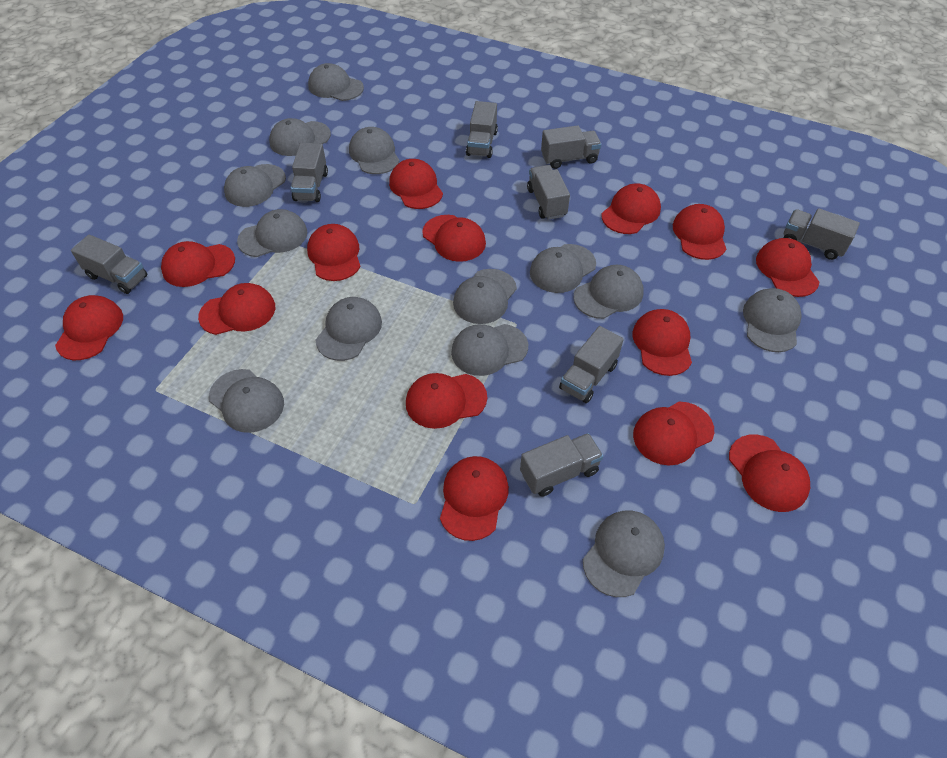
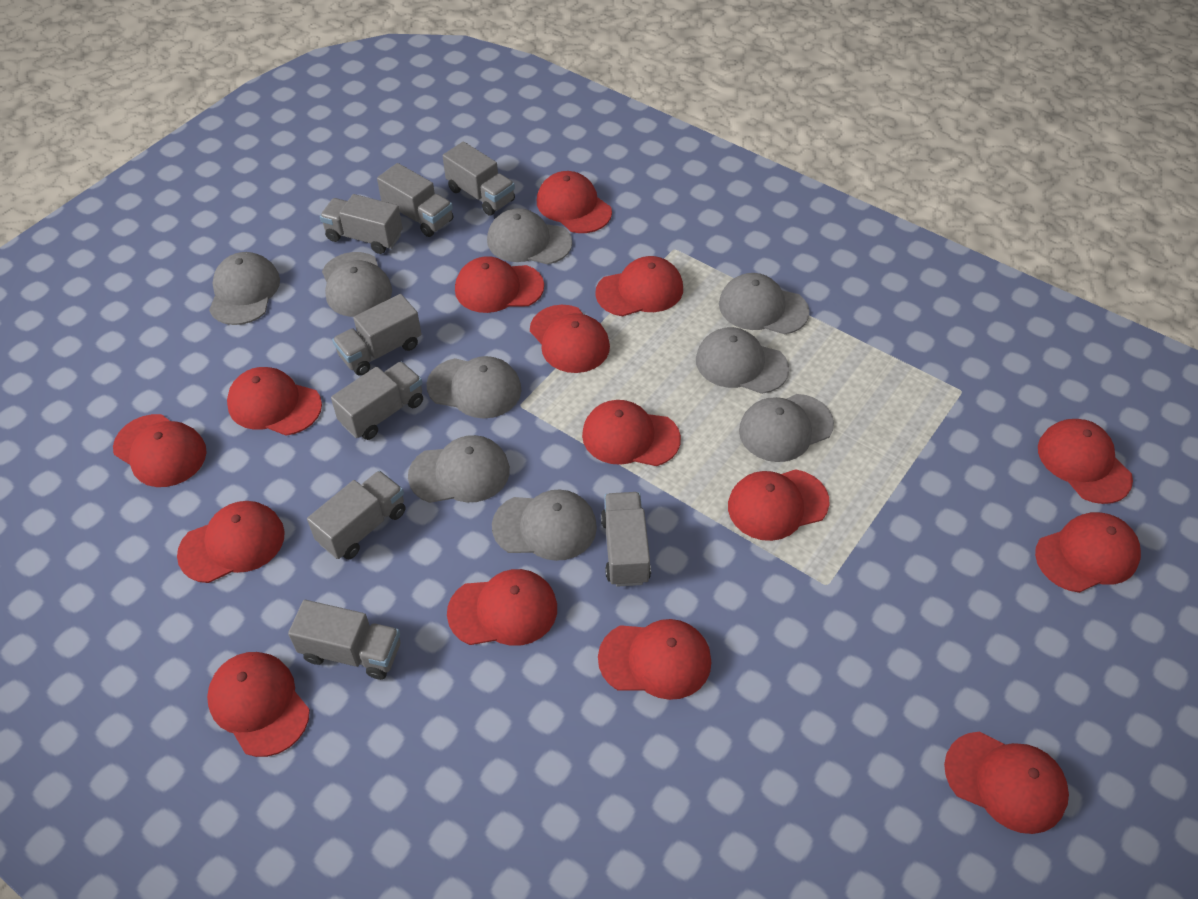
grey cap: [209,369,284,433] [224,164,286,207] [237,209,307,257] [269,118,331,156] [308,63,364,101] [316,297,382,361] [349,127,400,174] [451,324,528,376] [453,269,517,324] [530,244,596,293] [573,265,644,319] [583,511,665,597] [743,288,802,352] = 13 -> [209,252,280,325] [322,252,392,317] [408,435,510,503] [427,356,521,418] [487,208,572,264] [492,489,597,561] [696,327,789,394] [719,273,809,334] [739,394,834,462] = 9
red cap: [55,295,123,360] [161,241,235,287] [198,283,275,335] [307,224,361,281] [389,159,443,209] [406,373,487,429] [422,215,486,262] [440,456,509,541] [601,183,661,234] [633,309,692,376] [633,402,714,466] [673,204,726,260] [729,434,810,512] [756,238,819,297] = 14 -> [113,414,207,487] [177,501,285,583] [207,652,310,757] [227,367,322,436] [447,569,557,646] [455,256,544,313] [530,305,610,373] [537,171,612,233] [582,400,681,466] [595,256,683,317] [598,619,712,700] [728,469,830,541] [944,732,1069,834] [1035,512,1141,593] [1038,419,1133,504] = 15

